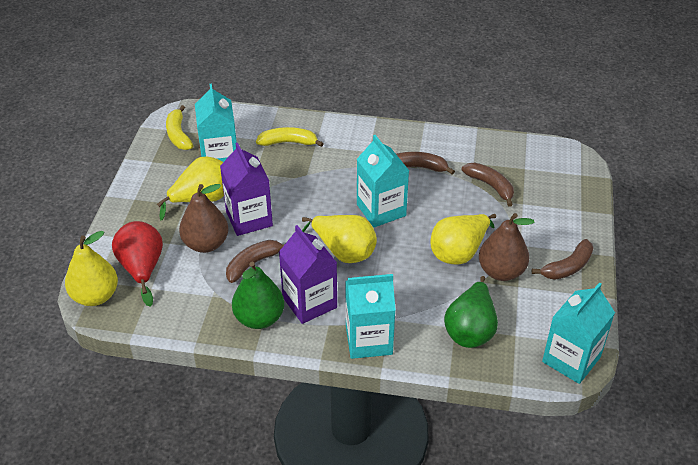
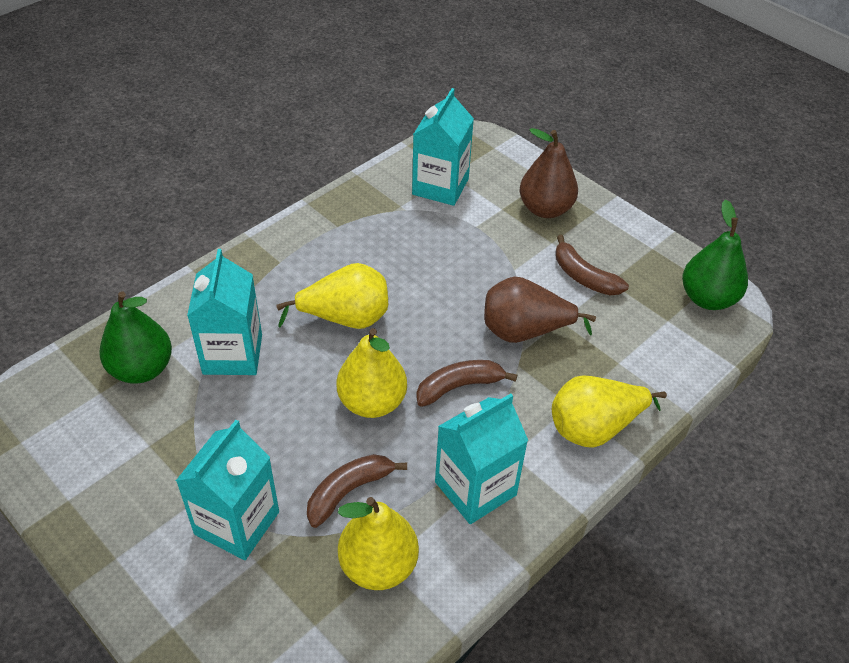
brown banana: [226,240,285,283] [396,152,455,175] [462,163,514,207] [532,239,593,280] = 4 -> [307,454,407,528] [416,360,517,407] [556,235,629,295] = 3
purple carton: [220,143,273,236] [279,225,337,324] = 2 -> none = 0
red pear: [112,221,163,307] = 1 -> none = 0
yellow banana: [166,105,193,150] [256,127,324,147] = 2 -> none = 0

